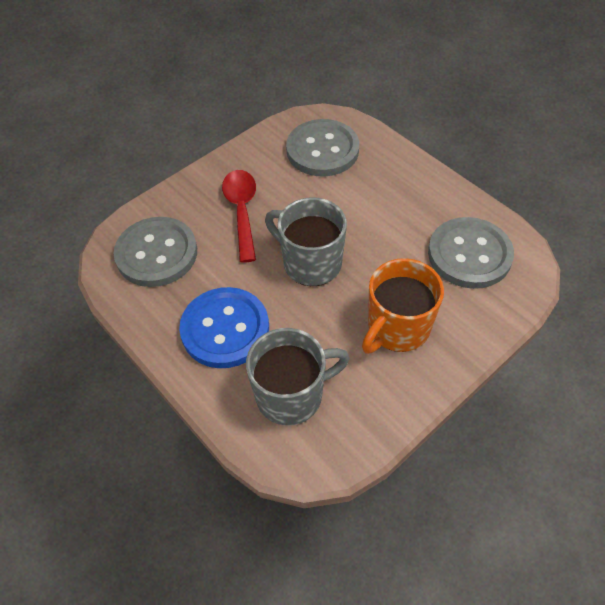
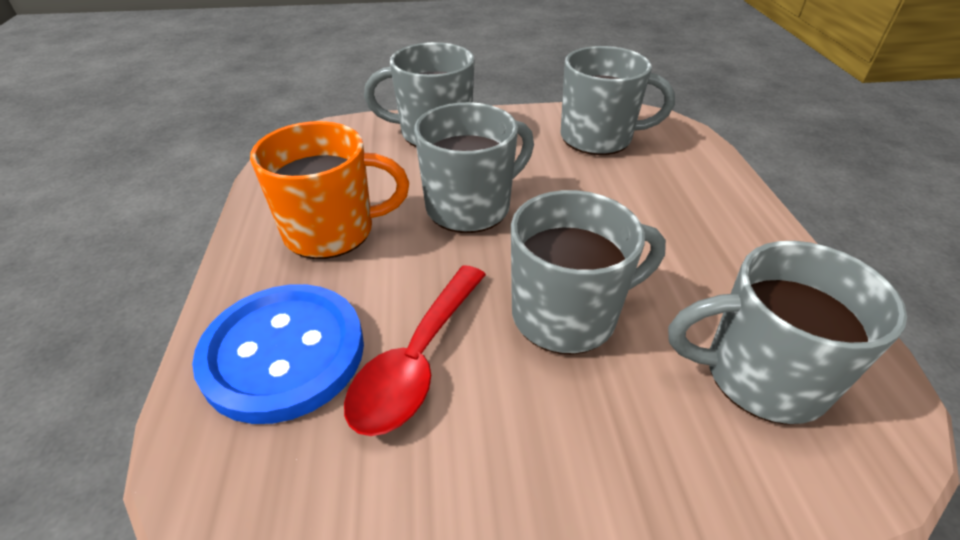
grey button: [114,217,197,287] [286,119,359,177] [428,217,514,289] = 3 -> none = 0
grey mug: [246,328,350,426] [265,197,347,286] = 2 -> [364,42,475,147] [414,102,534,233] [511,190,666,355] [561,46,675,155] [668,241,907,425] = 5

